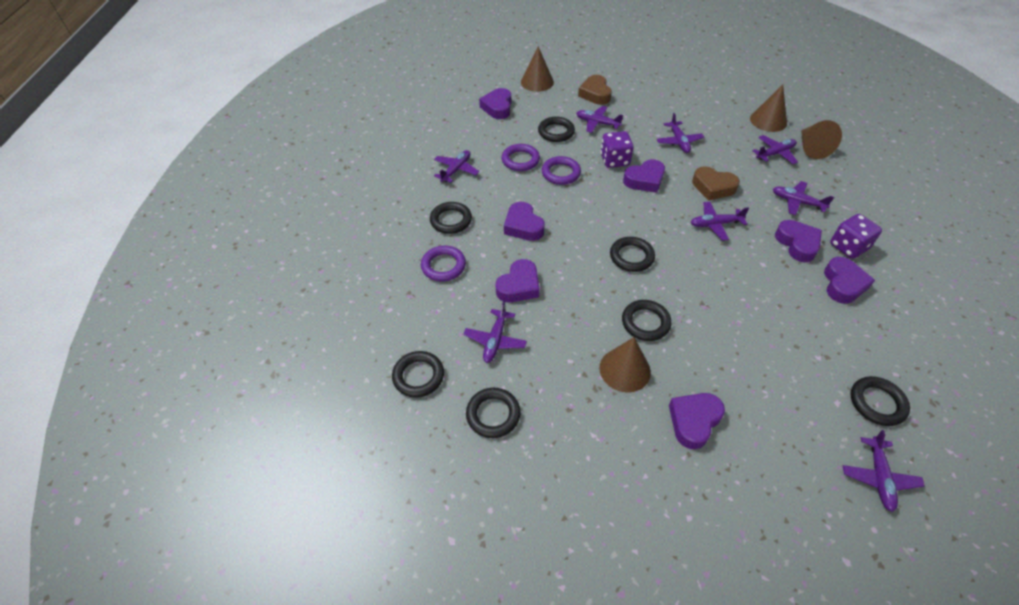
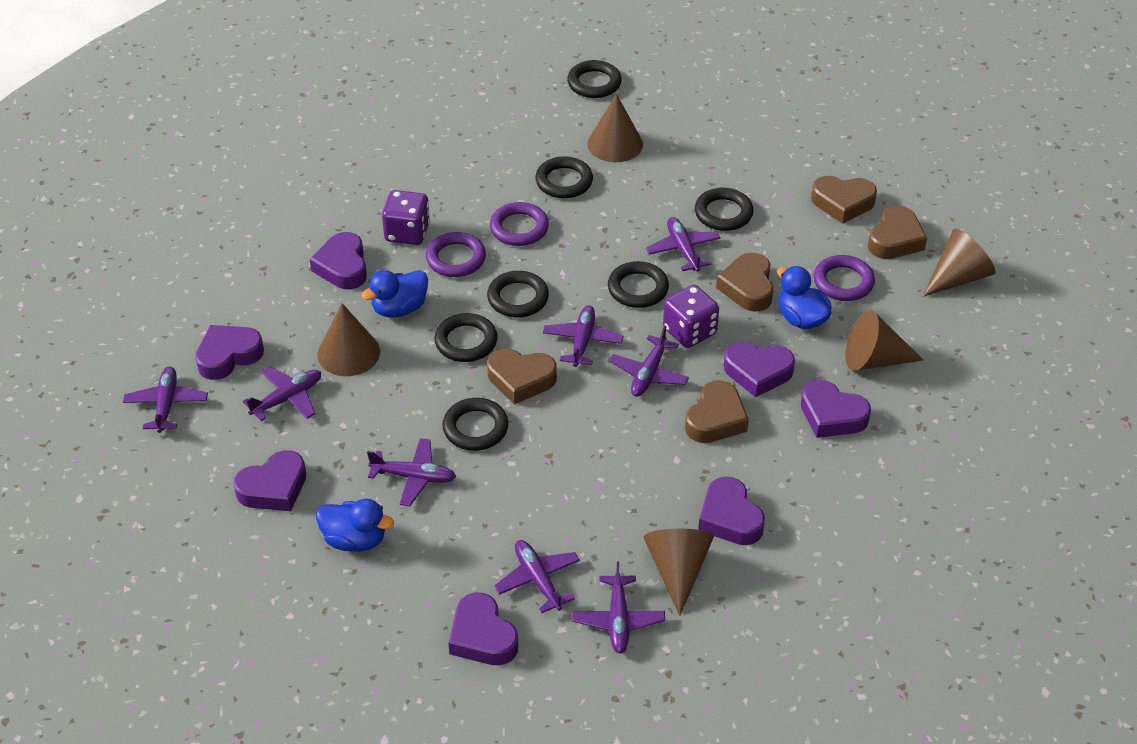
blue duck: none = 0 -> [316,499,394,552] [361,270,428,318] [777,266,832,329] = 3
brown cone: [521,46,554,92] [599,337,651,392] [750,85,787,132] [801,120,842,159] = 4 -> [317,303,380,376] [588,94,643,162] [643,529,714,616] [845,310,923,371] [923,229,996,297] = 5
brown heart: [578,75,612,105] [692,166,740,201] = 2 -> [487,349,557,405] [685,380,749,443] [716,253,773,312] [811,176,877,224] [868,205,927,259] = 5

